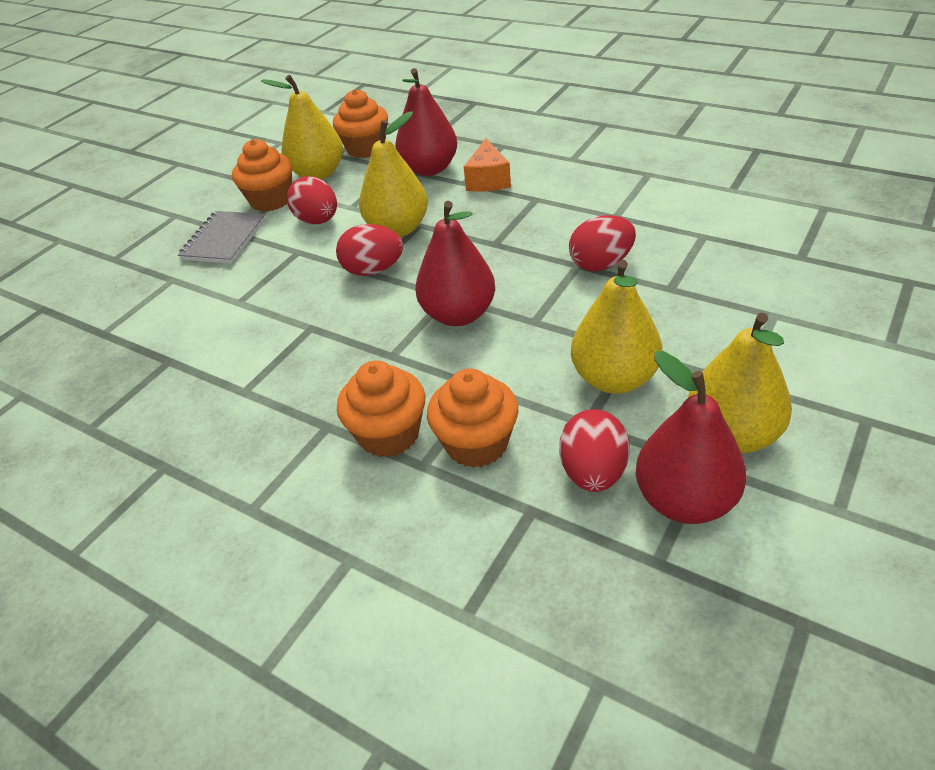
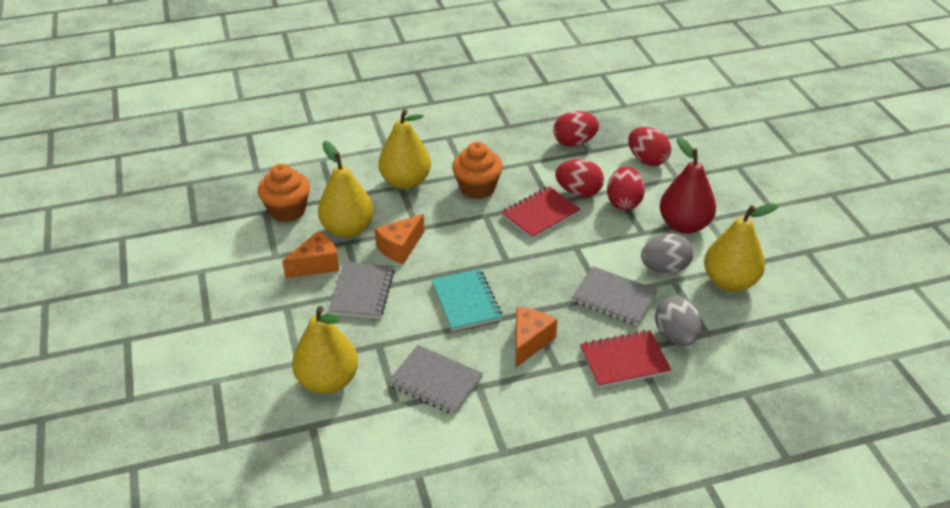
grey egg: none = 0 -> [641,234,693,274] [655,296,701,346] = 2
grey notebook: [178,211,266,264] = 1 -> [328,262,395,319] [388,345,483,415] [572,266,658,326] = 3
orange cheese: [464,138,511,192] = 1 -> [282,231,339,278] [374,214,424,264] [516,307,557,367] = 3
orange cupcake: [232,139,292,212] [333,89,388,158] [337,360,425,457] [427,368,518,468] = 4 -> [258,164,310,222] [452,142,503,199] = 2
red notebook: none = 0 -> [501,186,581,239] [580,330,671,388] = 2
red pear: [395,68,457,176] [415,201,495,326] [636,351,747,524] = 3 -> [660,137,716,234] = 1
turquoise notebook: none = 0 -> [431,269,502,331] = 1

